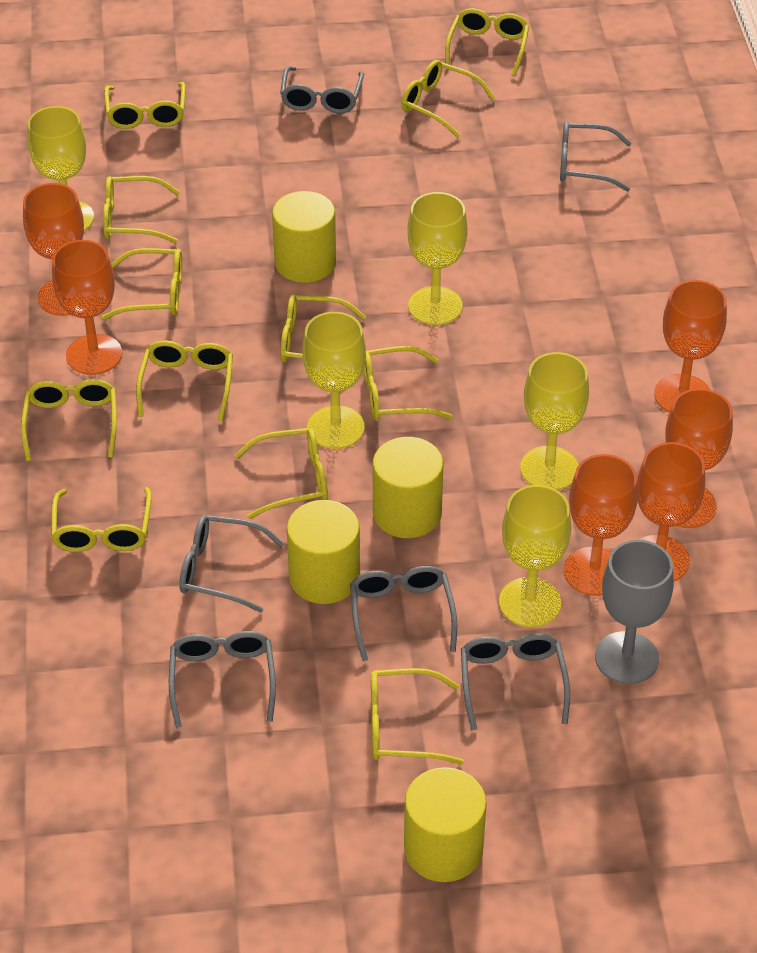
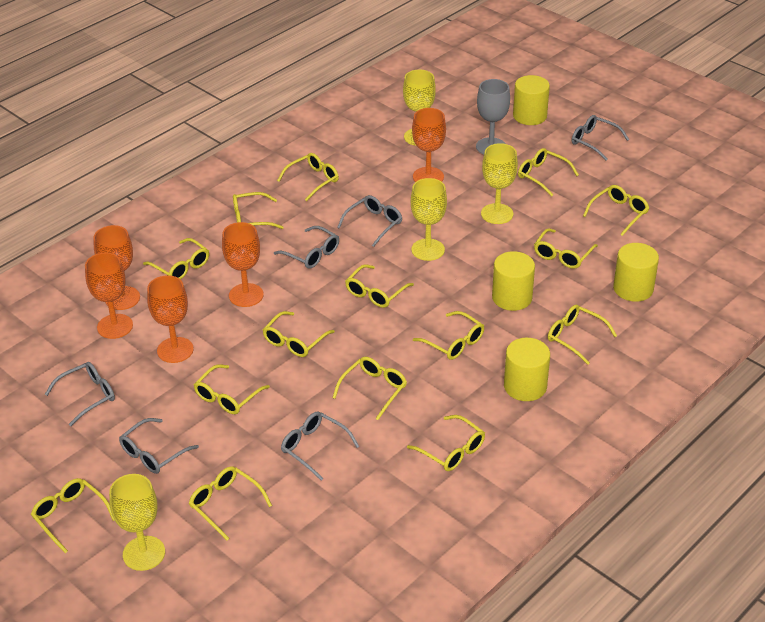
orange goblet: [23,183,84,316] [52,240,122,375] [564,454,638,596] [637,442,705,581] [654,280,727,413] [665,388,733,528] = 6 -> [85,253,133,339] [93,225,140,310] [147,275,194,363] [222,222,264,307] [412,108,446,182] = 5
yellow glasses: [21,379,117,461] [51,487,152,552] [102,248,182,320] [103,176,180,243] [104,82,186,129] [136,341,233,421] [234,428,328,519] [280,294,366,362] [364,346,452,421] [371,668,464,765] [401,60,496,137] [445,8,529,77] = 12 -> [31,478,114,553] [143,238,209,280] [189,466,272,540] [194,364,270,414] [233,192,284,229] [263,311,335,357] [277,153,339,201] [332,357,407,420] [345,264,414,308] [407,415,485,471] [413,311,484,360] [518,148,579,197] [534,228,598,269] [548,305,617,365] [583,185,649,236] = 15
yellow goblet: [27,106,94,231] [302,312,366,449] [407,192,468,325] [499,485,571,627] [520,352,589,490] = 5 -> [109,474,165,571] [403,70,436,146] [411,178,447,261] [481,143,518,224] = 4

